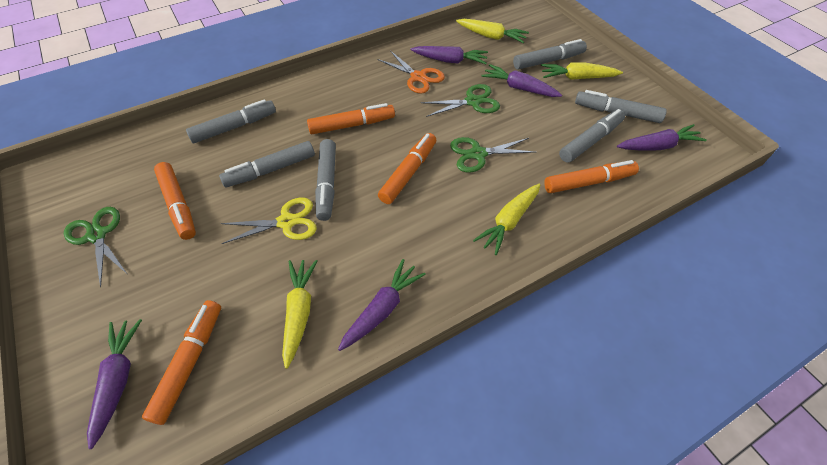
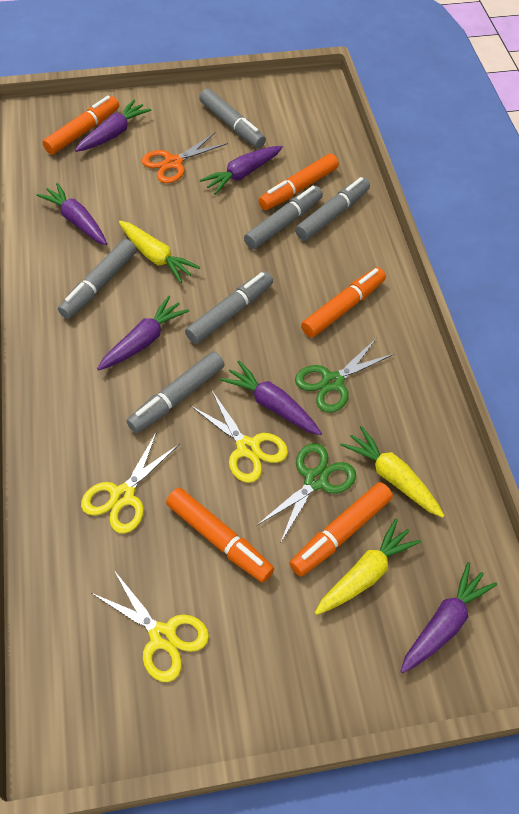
green scissors: [64,207,127,287] [421,84,500,117] [450,137,535,173] = 3 -> [256,443,356,543] [295,338,394,413] = 2
purple carrot: [87,319,142,449] [338,259,426,351] [411,46,488,64] [481,64,562,97] [617,124,707,151] = 5 -> [36,183,107,245] [75,99,151,152] [97,296,189,370] [200,146,283,195] [220,361,322,435] [401,562,497,673] = 6
yellow carrot: [282,260,317,369] [456,19,529,43] [473,184,540,255] [541,62,623,80] = 4 -> [119,221,200,283] [315,518,421,615] [340,426,445,518] = 3
yellow scissors: [221,197,317,244] = 1 -> [81,431,180,533] [92,570,209,682] [190,391,288,483] = 3

